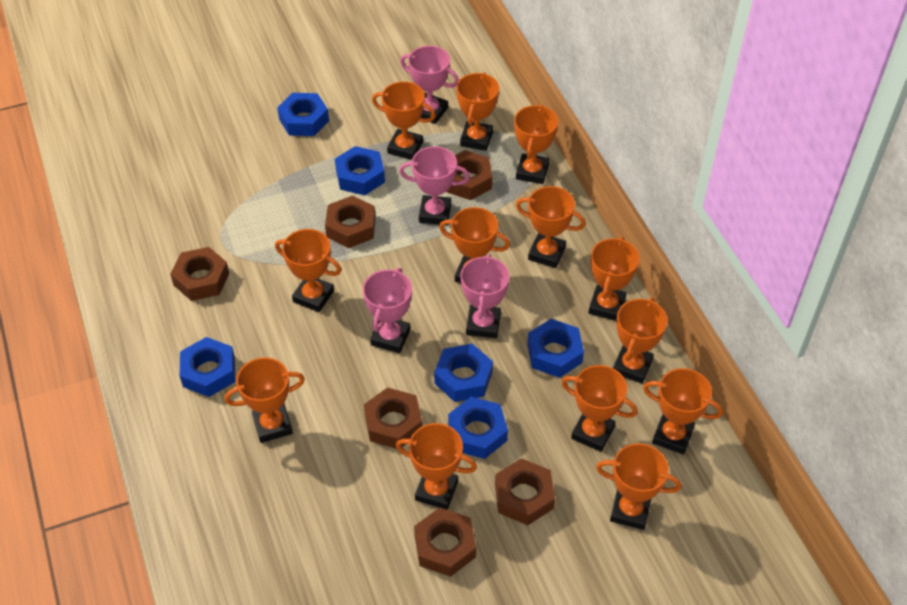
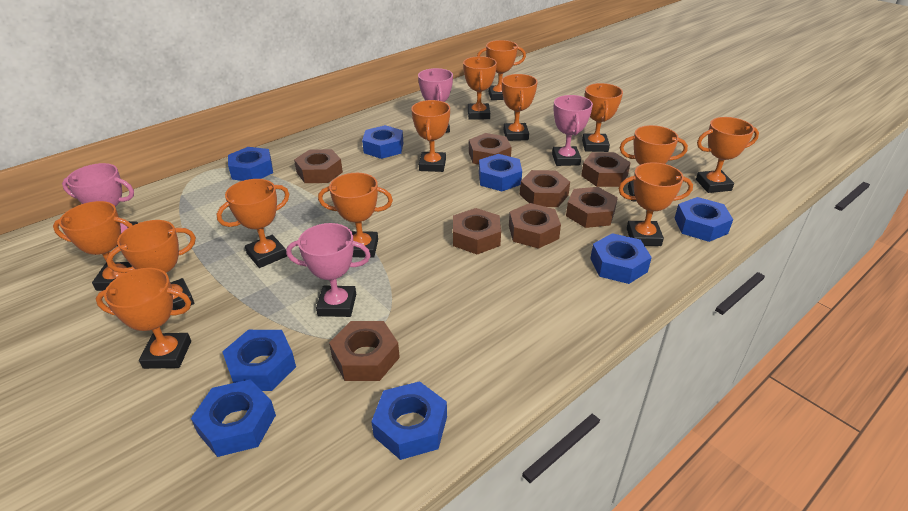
blue nut: [180,337,235,397] [277,93,329,136] [335,146,385,195] [434,344,493,402] [448,397,508,459] [527,319,584,378] = 6 -> [191,379,276,457] [222,330,296,391] [228,147,273,181] [362,125,403,159] [371,381,447,460] [479,154,522,192] [590,233,652,284] [675,197,733,242] = 8
brown nut: [170,247,229,301] [325,195,376,248] [364,387,422,449] [414,508,476,577] [446,150,492,200] [495,458,555,525] = 6 -> [294,149,343,183] [329,321,400,381] [453,208,501,254] [469,133,512,165] [509,203,561,249] [520,170,570,207] [566,187,618,228] [581,152,631,187] = 8

